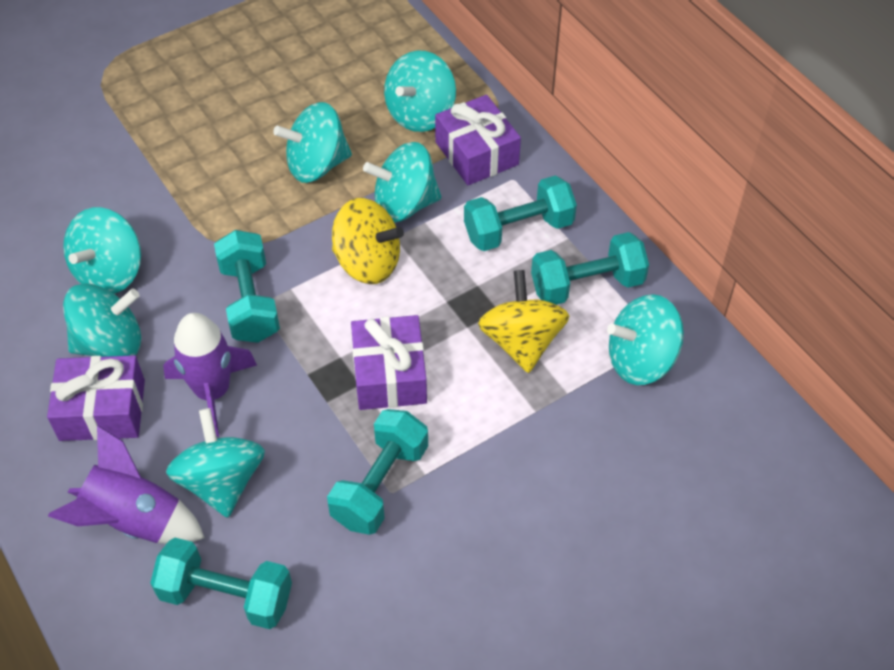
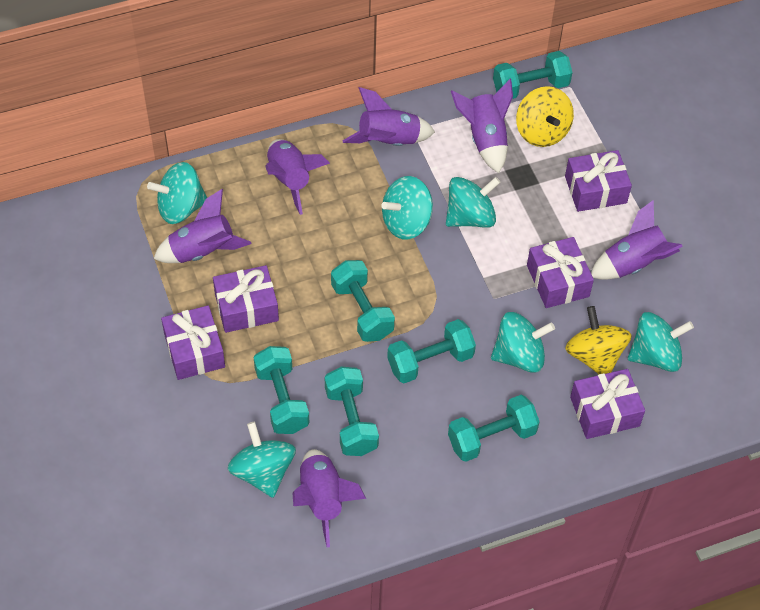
purple gift: [47,355,145,441] [351,315,427,410] [435,95,521,185] = 3 -> [161,305,225,380] [213,265,279,333] [527,237,594,308] [565,150,632,212] [570,369,645,439] = 5
purple rocket: [48,425,205,544] [163,313,257,437] = 2 -> [153,189,252,263] [265,139,330,215] [292,449,366,547] [343,87,435,146] [451,79,513,173] [591,200,683,280] = 6
turquoise dumbbell: [150,538,292,629] [214,230,280,343] [327,409,428,535] [464,175,577,251] [531,232,649,305] = 5 -> [254,346,309,434] [325,366,379,456] [331,260,395,342] [387,319,476,383] [448,395,540,462] [493,51,573,99] = 6
turquoise spinning top: [63,207,141,294] [63,284,141,357] [166,408,265,518] [273,102,352,183] [363,142,441,222] [384,50,456,132] [607,294,684,385] = 7 -> [147,162,207,224] [228,422,296,498] [382,176,433,240] [446,177,500,228] [491,312,555,373] [628,312,694,372] = 6

